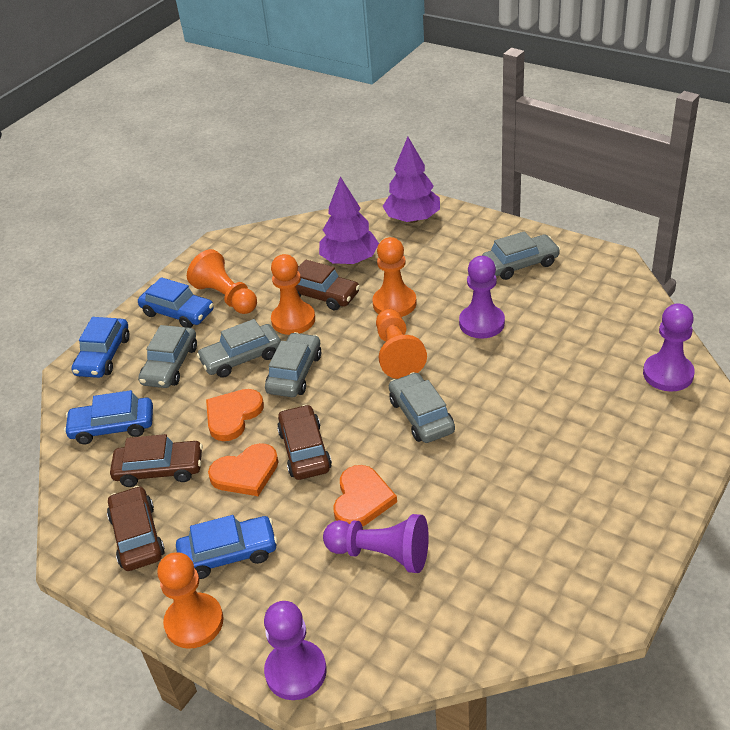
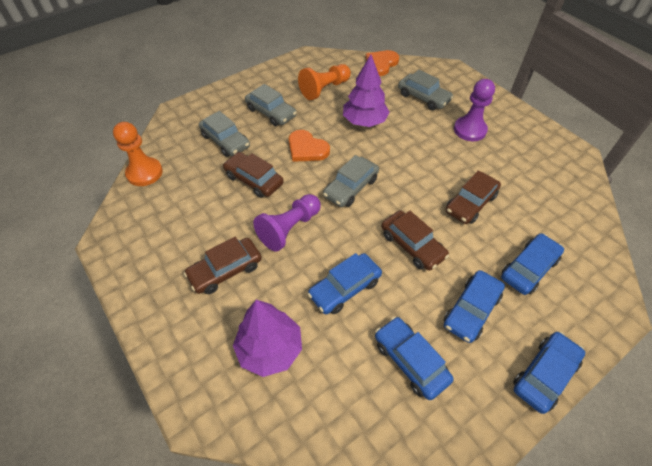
blue car: [64,390,153,444] [71,317,129,378] [138,277,214,328] [176,515,277,579] = 4 -> [308,253,382,314] [375,317,454,400] [444,270,505,343] [501,233,564,295] [513,332,585,414] = 5
grey car: [138,325,197,388] [197,319,281,378] [265,332,321,397] [389,372,455,443] [482,231,560,280] = 5 -> [199,111,250,157] [245,84,297,126] [323,155,379,207] [398,70,454,110] = 4
orange heart: [206,389,264,441] [208,443,279,496] [333,465,397,527] = 3 -> [289,130,330,162] [366,50,399,76] = 2
orange pawn: [157,552,224,649] [187,249,257,314] [271,254,315,335] [372,237,417,317] [376,309,427,379] = 5 -> [113,122,163,186] [298,64,351,100] = 2
purple pawn: [264,601,327,700] [323,514,429,573] [459,256,505,338] [643,304,695,392] = 4 -> [253,194,321,252] [454,79,495,141] = 2

